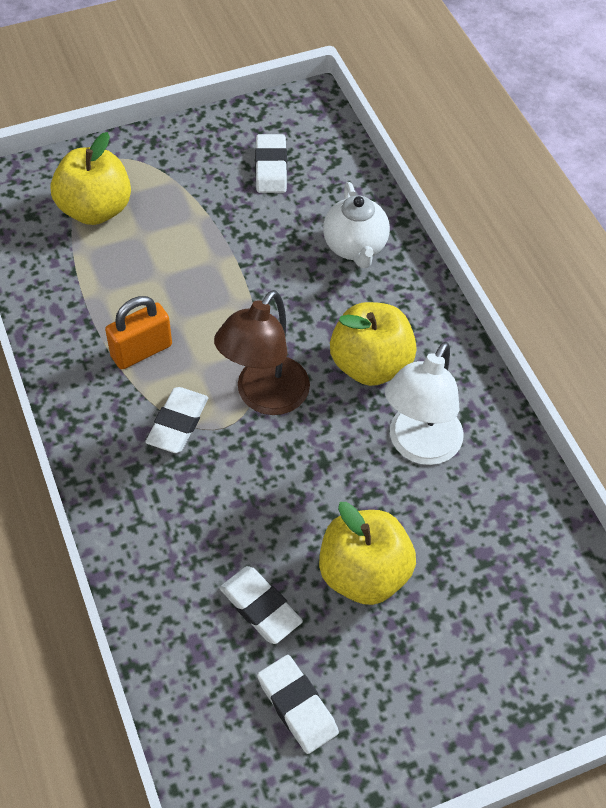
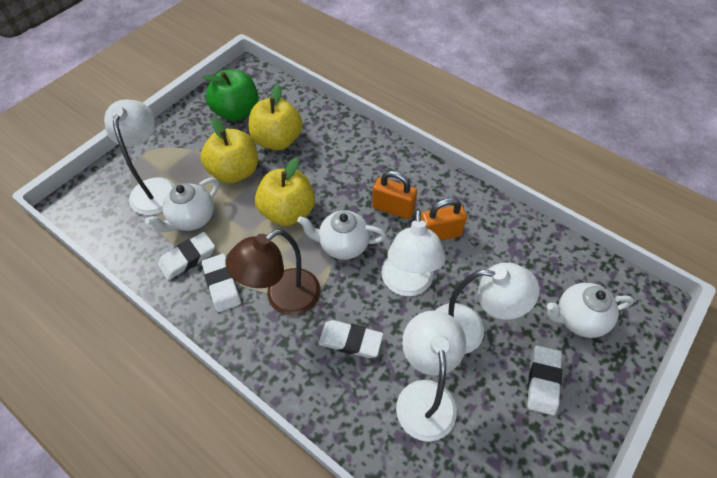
green apple: none = 0 -> [203,70,259,121] = 1
orange padlock: [105,296,172,369] = 1 -> [372,171,417,219] [421,198,467,241] = 2
white lamp: [385,342,463,465] = 1 -> [104,99,175,215] [381,208,446,296] [396,310,466,441] [435,262,540,354] = 4
white teapot: [323,182,390,268] = 1 -> [145,178,219,232] [297,211,386,260] [547,283,634,338] = 3

